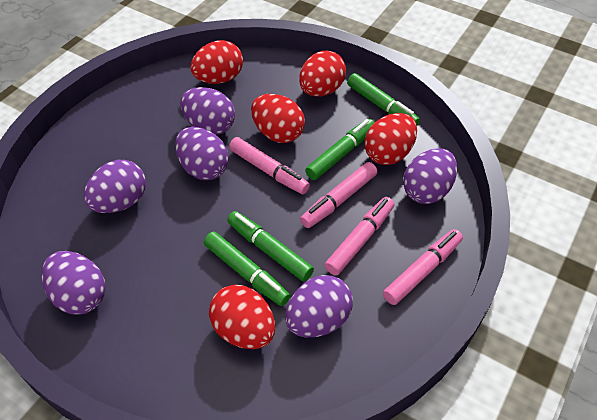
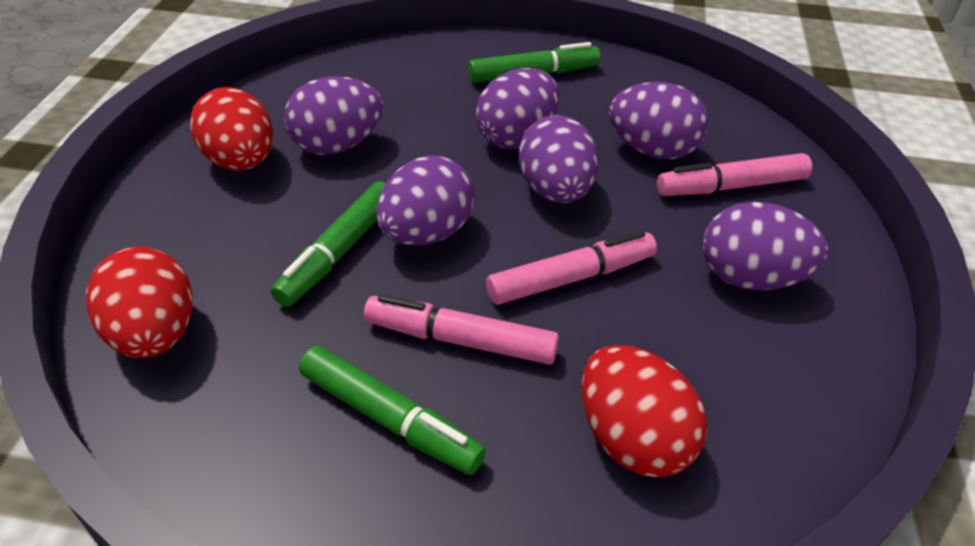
green marker: [204,231,291,306] [227,211,314,281] [305,119,375,180] [347,73,420,125] = 4 -> [271,181,386,307] [299,346,486,475] [468,42,601,83] = 3
pink marker: [229,137,310,194] [300,162,377,228] [325,197,394,276] [383,229,463,305] = 4 -> [364,294,559,365] [486,231,657,305] [657,153,812,196] = 3
red egg: [191,40,243,84] [209,285,275,349] [251,94,305,143] [299,51,346,97] [364,113,417,165] = 5 -> [86,246,193,358] [190,87,273,171] [581,345,707,478] = 3

